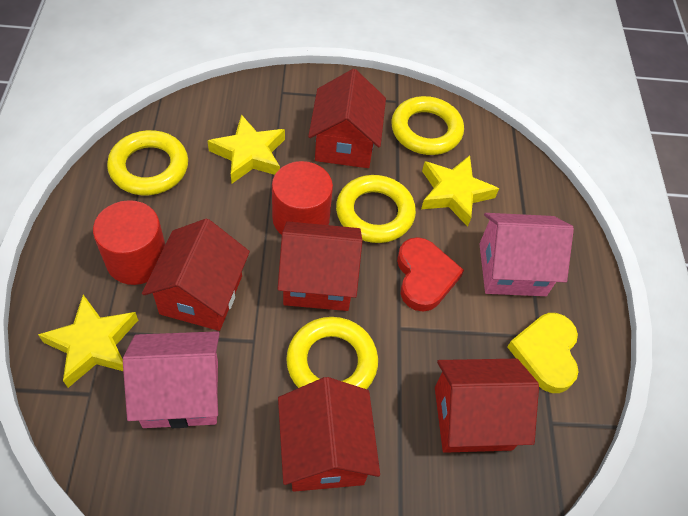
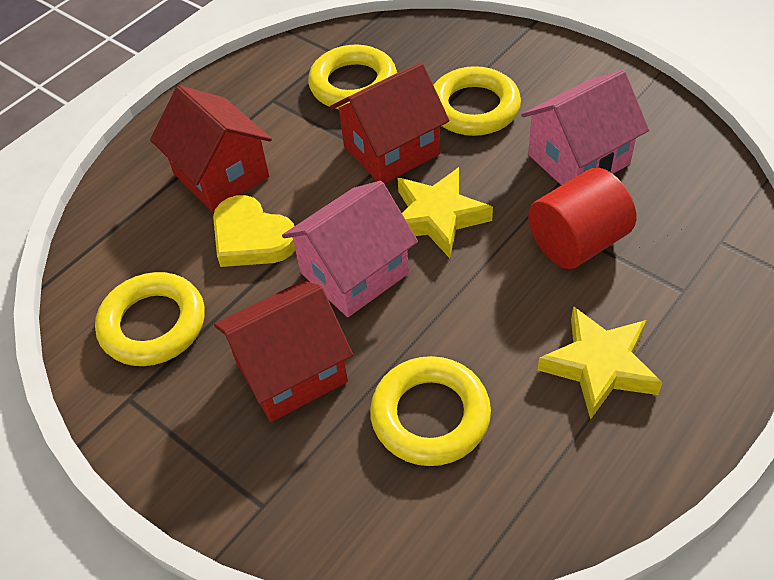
red cylinder: [93,200,165,285] [272,161,333,235] = 2 -> [528,168,636,269] = 1
red heart: [397,237,464,312] = 1 -> none = 0
red house: [142,219,250,331] [278,221,362,311] [278,377,380,492] [308,69,386,168] [435,359,539,453] = 5 -> [150,85,272,212] [214,281,353,422] [330,62,449,184] = 3
yellow star: [38,295,138,388] [208,114,285,184] [421,155,499,227] = 3 -> [397,167,493,258] [538,306,663,420] = 2

